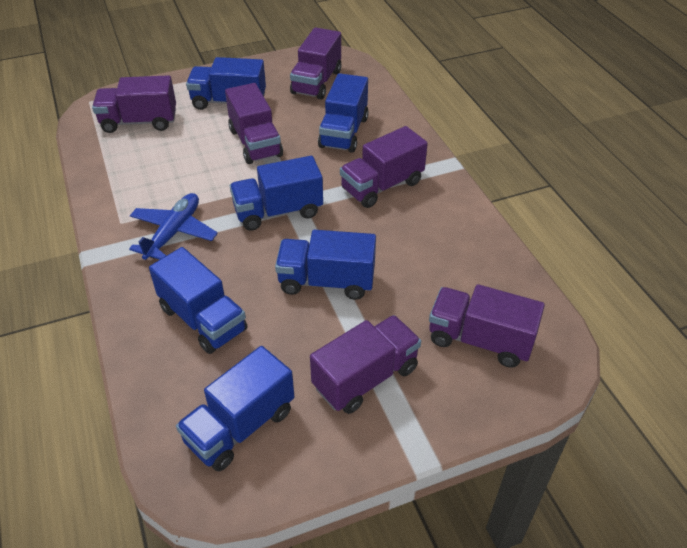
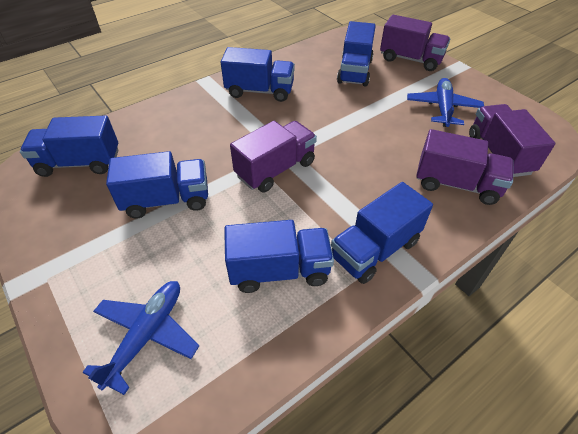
blue plane: [129,193,218,260] = 1 -> [83,281,199,395] [407,78,484,127] = 2
purple truck: [92,75,176,133] [225,83,283,164] [290,27,341,99] [310,315,421,414] [340,126,428,208] [429,284,545,368] = 6 -> [230,121,317,192] [380,15,450,71] [416,129,513,205] [469,104,556,177] = 4

